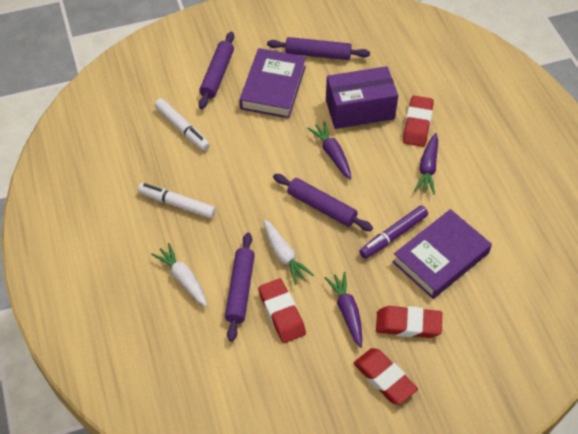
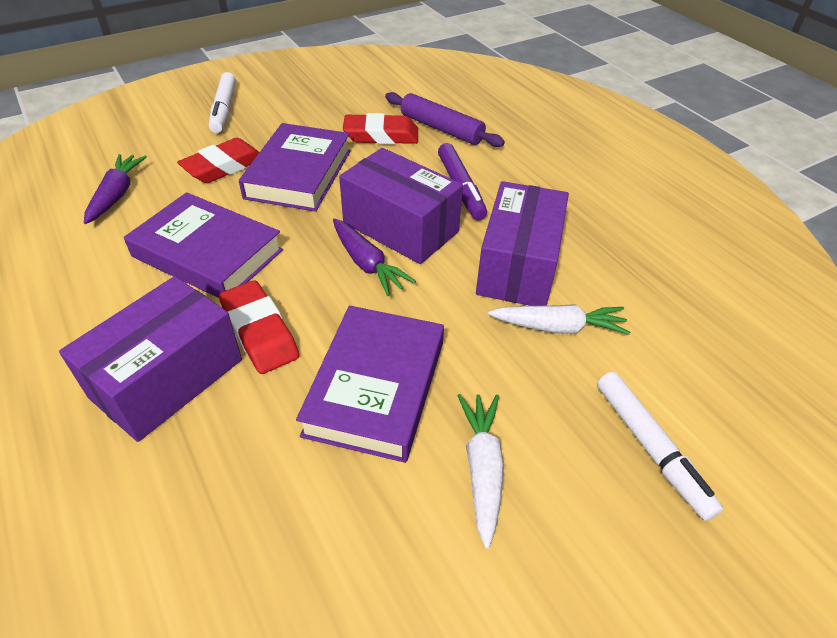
purple book: [239,48,306,118] [392,209,492,299] = 2 -> [124,192,283,298] [239,123,351,212] [296,306,444,463] = 3
purple box: [326,66,398,129] = 1 -> [59,276,242,442] [339,148,463,264] [476,181,569,306] = 3
purple carrot: [307,121,351,180] [324,272,362,348] [414,133,438,195] = 3 -> [84,154,147,224] [333,219,416,296] = 2
purple rolling pin: [199,32,234,109] [225,233,255,342] [267,37,370,60] [273,174,373,231] = 4 -> [385,92,505,147] = 1
red eraser: [258,279,306,343] [354,348,418,405] [376,306,442,338] [403,96,434,147] = 4 -> [177,138,259,183] [219,280,299,374] [343,113,418,144] = 3

